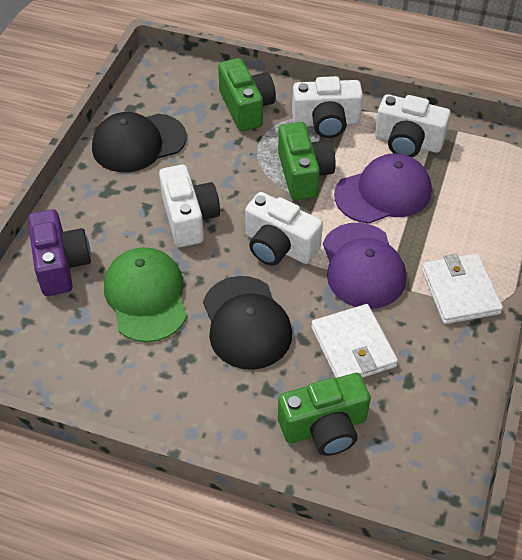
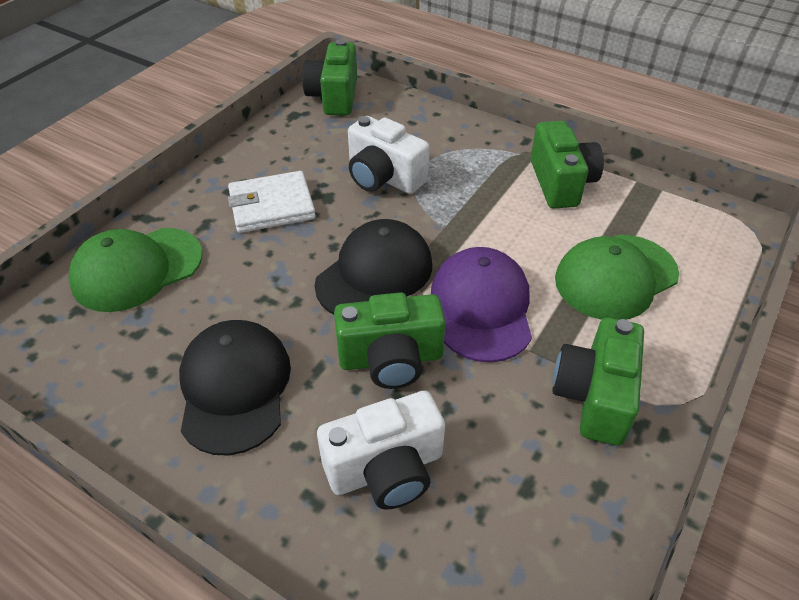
green camera: [218,58,276,131] [278,122,336,200] [278,373,371,456] = 3 -> [302,39,357,116] [334,292,446,389] [531,121,604,209] [552,318,644,446] = 4
green cap: [104,247,187,342] = 1 -> [68,228,202,312] [555,235,679,320] = 2
purple camera: [28,209,91,296] = 1 -> none = 0
purple cap: [323,223,406,309] [334,153,432,224] = 2 -> [431,247,532,362] = 1
white camera: [159,165,220,247] [245,192,323,266] [292,76,363,138] [375,94,451,157] = 4 -> [317,391,445,509] [348,116,430,194] = 2
white wallet: [311,304,398,378] [422,253,503,324] = 2 -> [228,171,316,233] = 1

